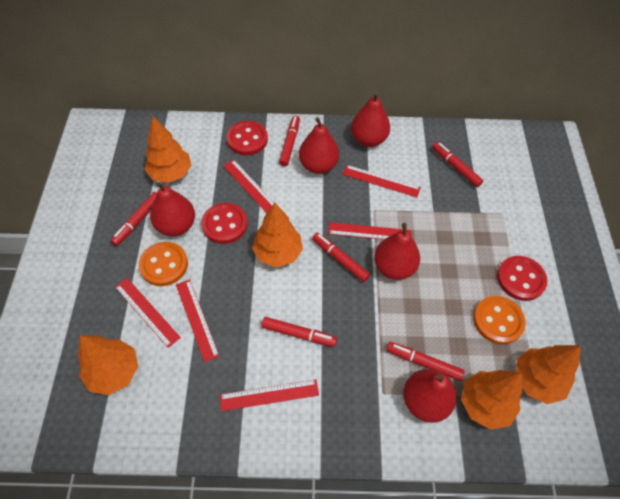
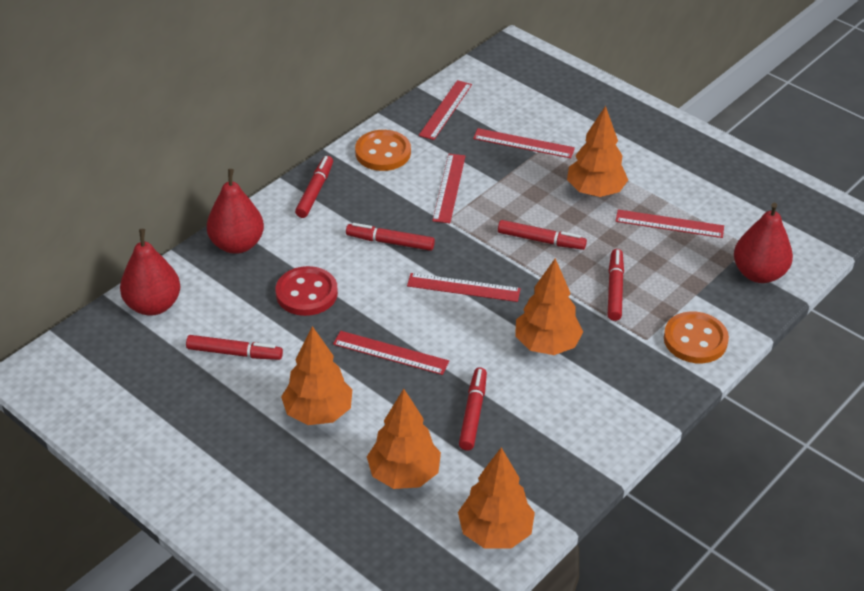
red button: [201,203,248,244] [226,121,268,155] [497,256,547,301] = 3 -> [276,266,338,316] = 1
red pear: [150,182,195,236] [299,117,339,174] [351,92,390,147] [374,223,420,280] [403,369,457,423] = 5 -> [120,229,181,316] [207,169,264,254] [734,203,793,283] = 3

